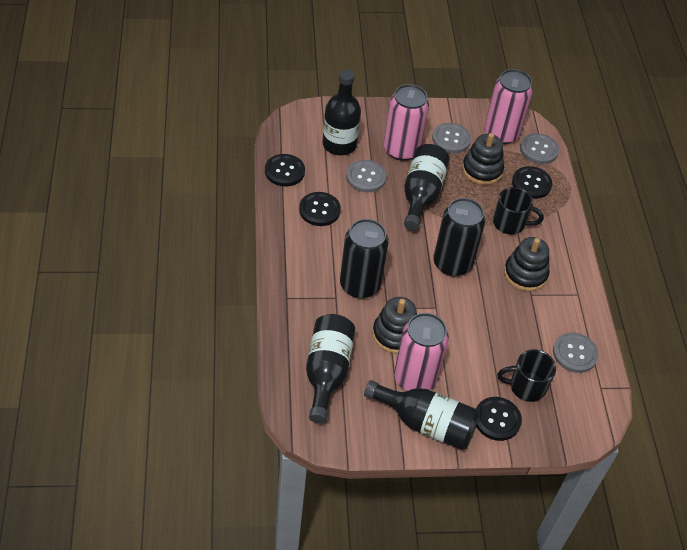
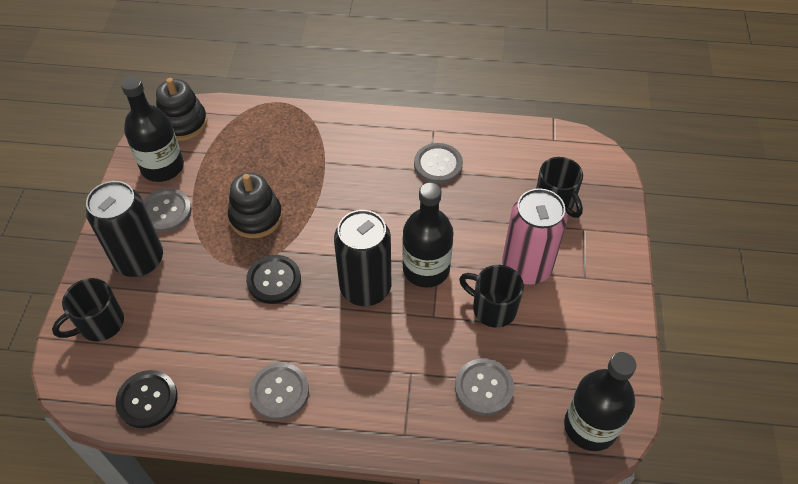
black bottle: [306,314,355,423] [322,69,361,155] [364,380,480,450] [404,144,450,230] = 4 -> [121,76,184,182] [402,182,454,288] [564,352,636,451] = 3
black button: [265,154,305,187] [299,192,341,226] [476,397,522,441] [512,166,552,199] = 4 -> [115,370,178,428] [246,255,301,304] = 2
black mug: [493,187,544,235] [497,349,556,402] = 2 -> [52,278,124,342] [459,265,524,328] [536,157,583,218] = 3
black stacking toy: [372,297,417,354] [462,133,504,185] [504,237,550,291] = 3 -> [156,78,208,141] [228,173,282,238] = 2
pink can: [384,84,429,161] [394,313,449,391] [484,69,533,144] = 3 -> [502,188,567,285] = 1

